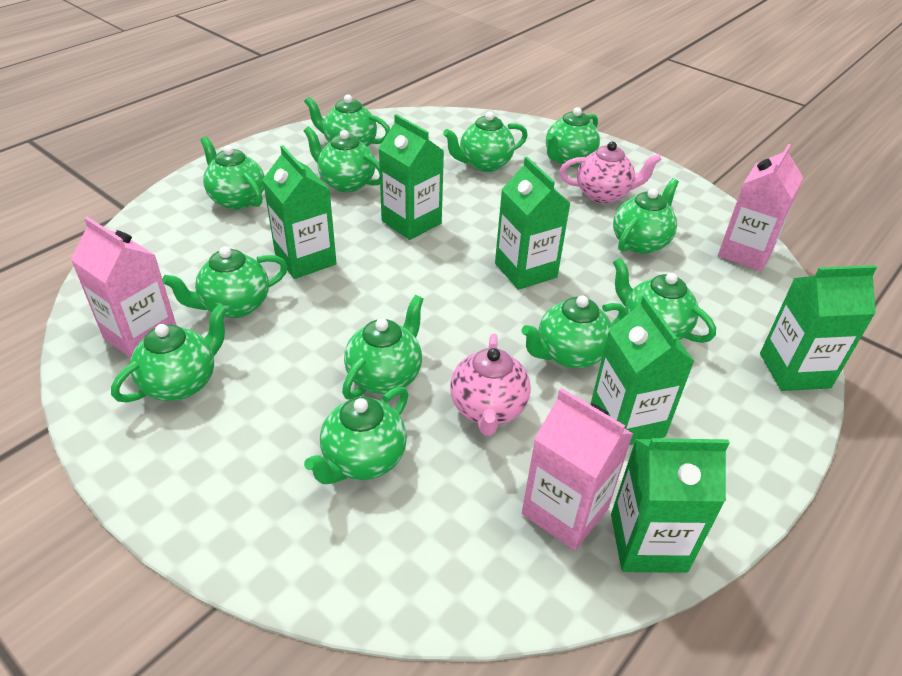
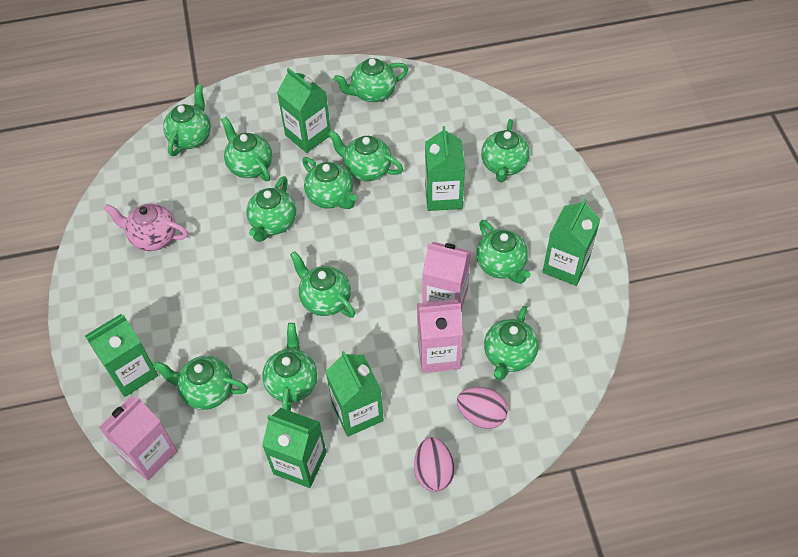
pink egg: none = 0 -> [414,437,455,492] [457,387,508,429] = 2
pink teapot: [450,333,531,436] [560,142,662,204] = 2 -> [104,204,188,251] = 1

